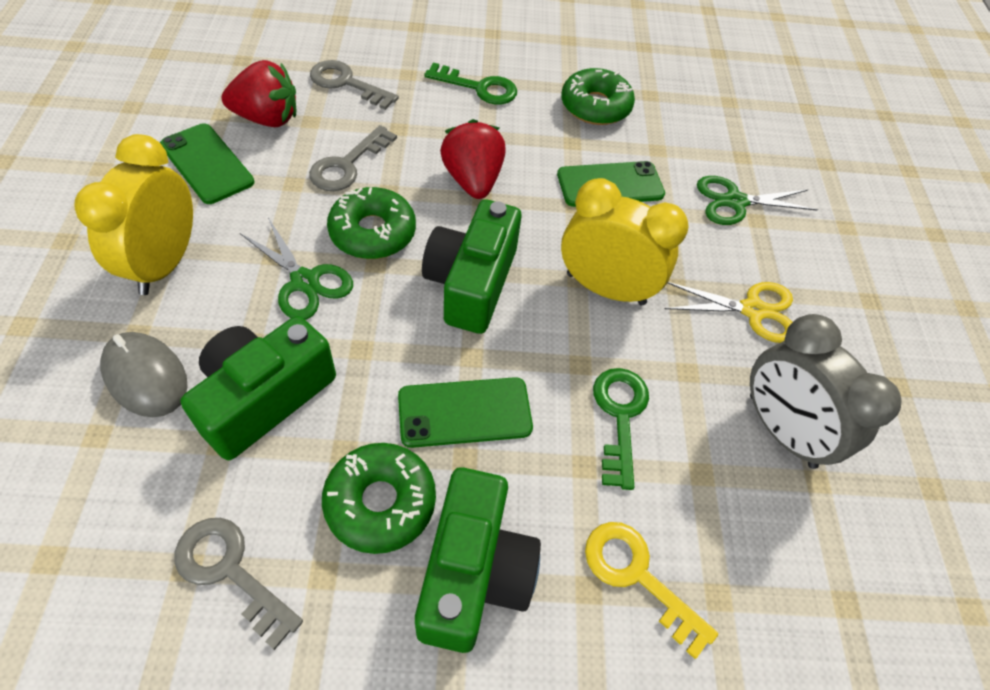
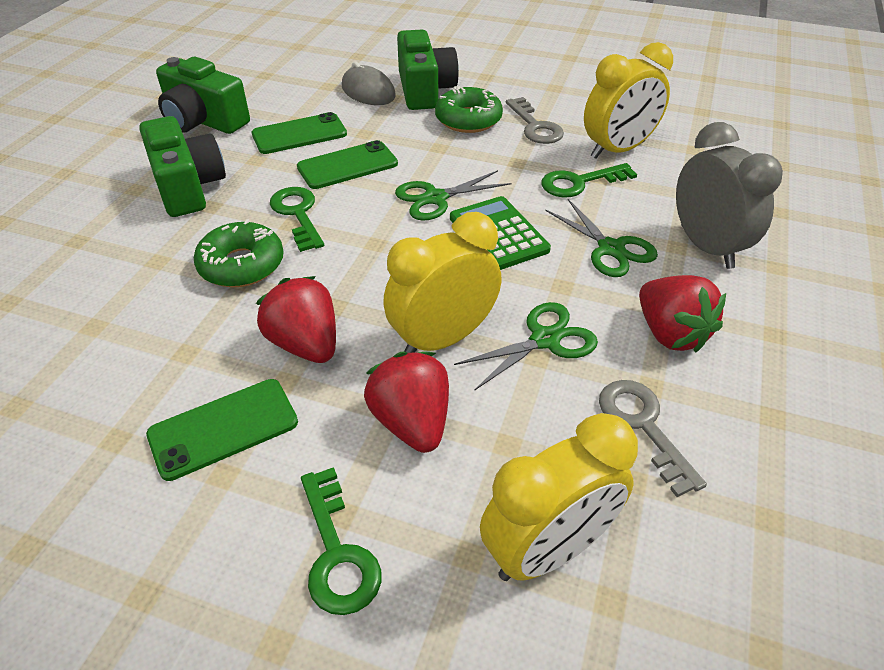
green calculator: none = 0 -> [450,196,551,270] = 1
green donut: [322,443,436,554] [327,187,416,259] [561,68,635,125] = 3 -> [194,219,284,287] [435,86,503,133] = 2
green key: [424,63,517,105] [593,368,649,490] = 2 -> [270,187,324,252] [301,467,382,615] [541,163,637,198] = 3
green scissors: [240,218,353,320] [697,176,818,225] = 2 -> [395,170,512,221] [454,302,598,390] [545,199,658,277] = 3
grey key: [174,518,303,650] [309,125,397,191] [310,60,399,110] = 3 -> [506,97,564,144] [599,380,707,497] = 2
red strawberry: [222,60,296,127] [440,119,506,199] = 2 -> [256,276,336,363] [364,352,449,453] [639,275,726,352] = 3
yellow clock: [74,134,193,295] [561,178,689,305] = 2 -> [383,212,501,353] [480,413,638,581] [584,42,673,159] = 3
yellow key: [585,522,718,659] = 1 -> none = 0
yellow scissors: [664,282,793,343] = 1 -> none = 0

